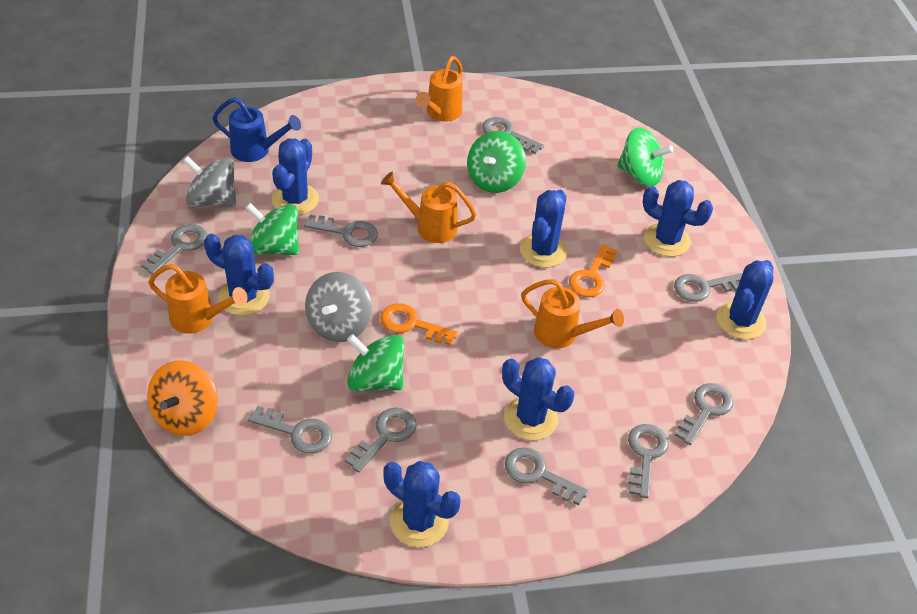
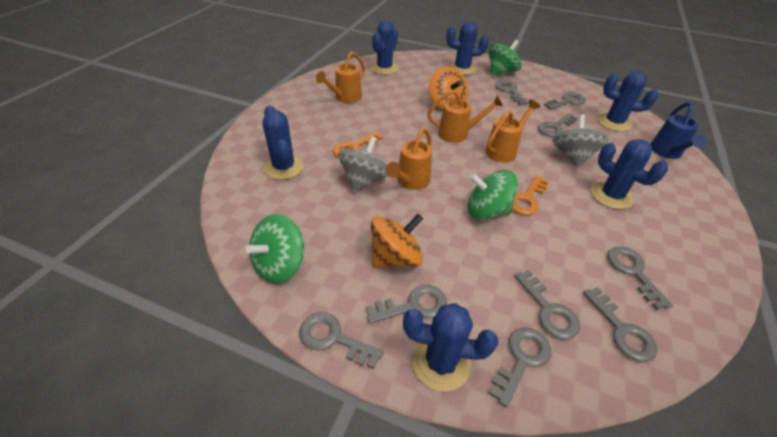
blue cactus: [204,234,274,316] [272,139,319,215] [384,461,460,547] [502,357,574,440] [520,190,567,268] [643,180,713,257] [717,260,773,339] = 7 -> [262,105,304,180] [371,20,399,75] [403,303,498,392] [446,21,489,75] [591,139,668,209] [598,71,658,132] = 6
green spinning top: [245,203,299,255] [347,334,404,391] [467,131,526,193] [617,127,673,186] = 4 -> [246,214,304,283] [468,170,518,220] [488,40,522,76] = 3
orange spinning top: [147,360,218,436] = 1 -> [371,214,423,268] [429,67,468,109] = 2

